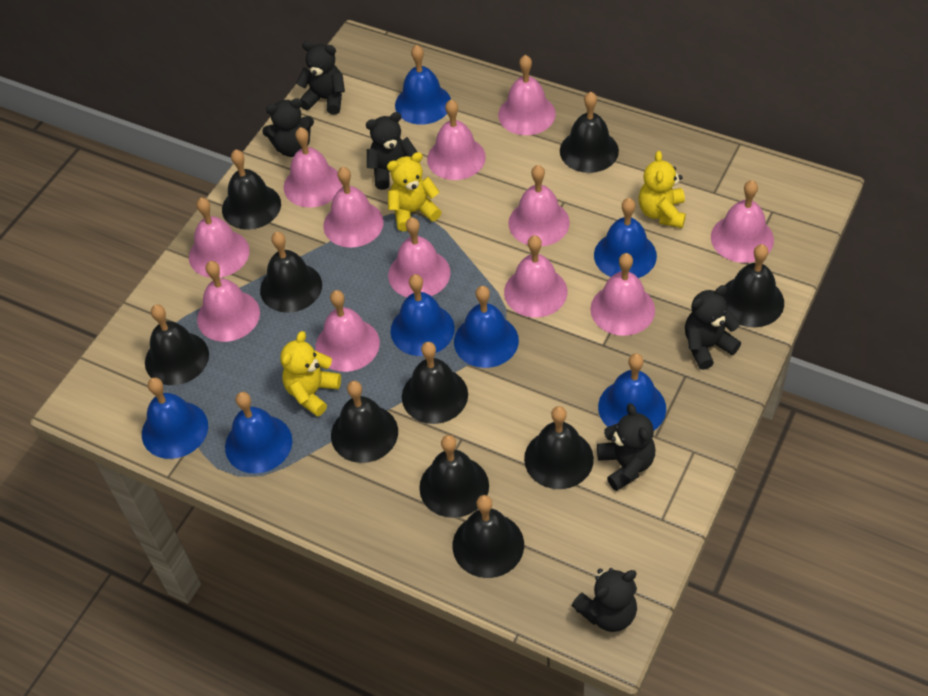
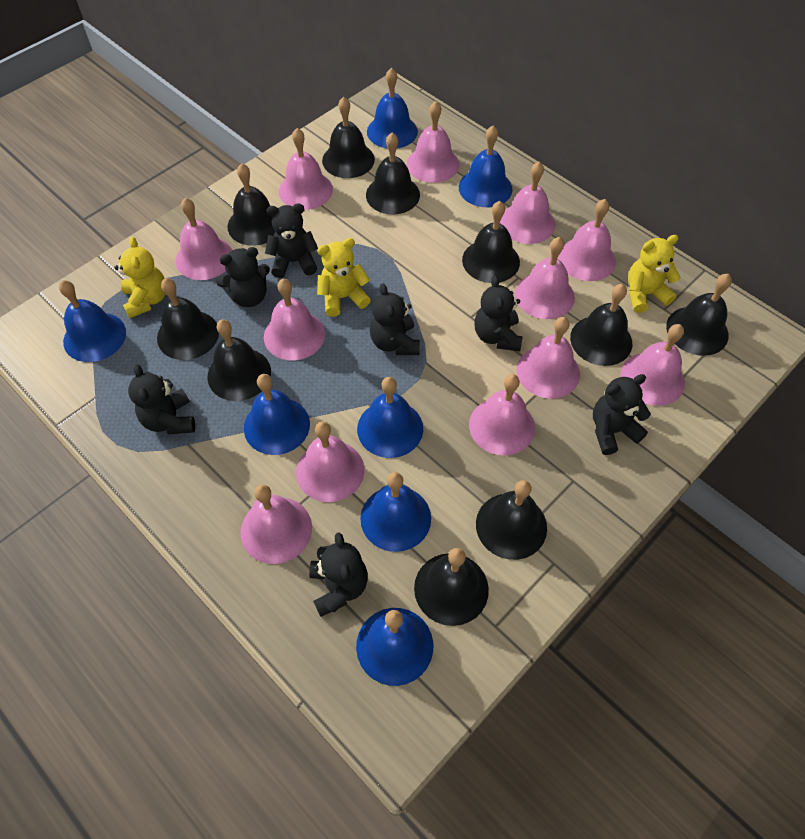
black teddy bear: [262,98,314,157] [296,41,345,115] [366,112,417,190] [572,568,637,632] [597,403,655,491] [685,285,741,370] = 6 -> [128,364,195,434] [216,247,270,307] [265,203,318,278] [309,532,368,617] [370,284,420,355] [474,276,523,351] [593,374,651,455] = 7

